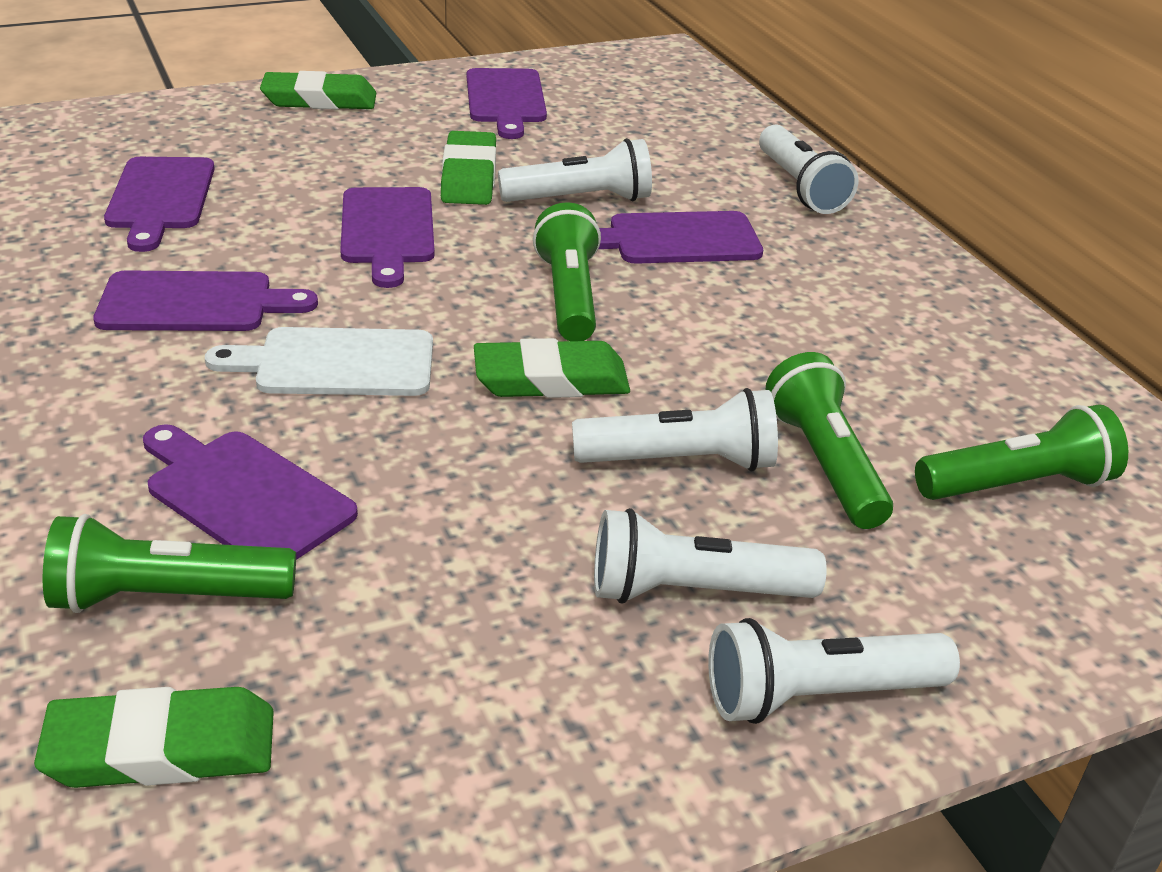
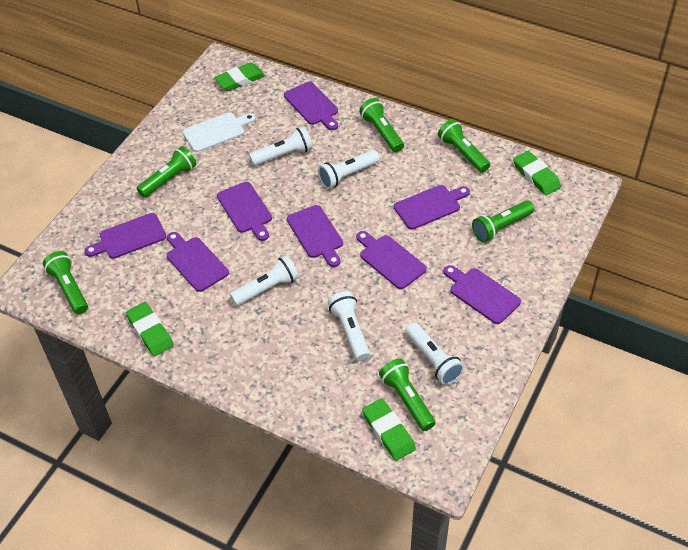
green flashlight: [43,514,296,613] [533,202,601,341] [765,352,893,529] [915,404,1128,500] = 4 -> [43,251,88,314] [137,146,197,198] [359,98,404,152] [379,359,435,431] [438,119,490,173] [472,200,535,242] = 6
purple cutting board: [93,270,318,331] [104,157,215,252] [143,424,358,560] [340,187,435,288] [467,68,547,139] [598,211,763,264] = 6 -> [85,213,166,259] [167,232,229,292] [217,182,272,241] [284,82,338,130] [287,205,343,267] [356,231,427,289] [394,185,470,229] [444,265,521,324] = 8

